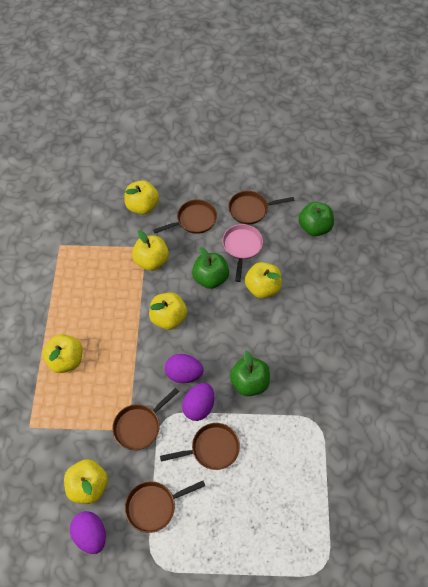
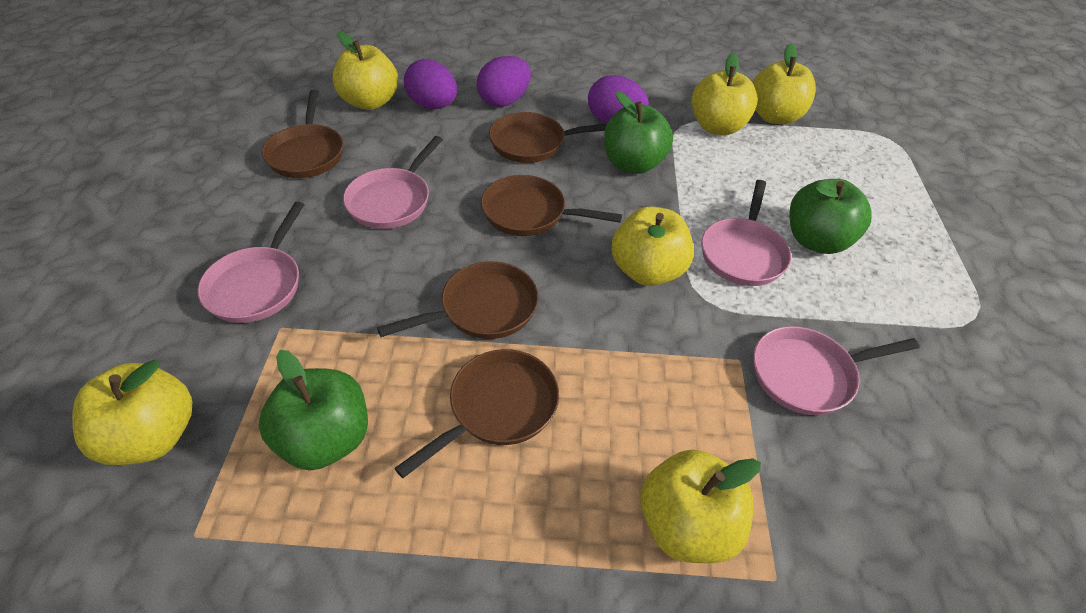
pink pan: [222,224,263,282] = 1 -> [197,202,304,323] [343,136,443,229] [701,180,791,286] [753,326,920,415] = 4

